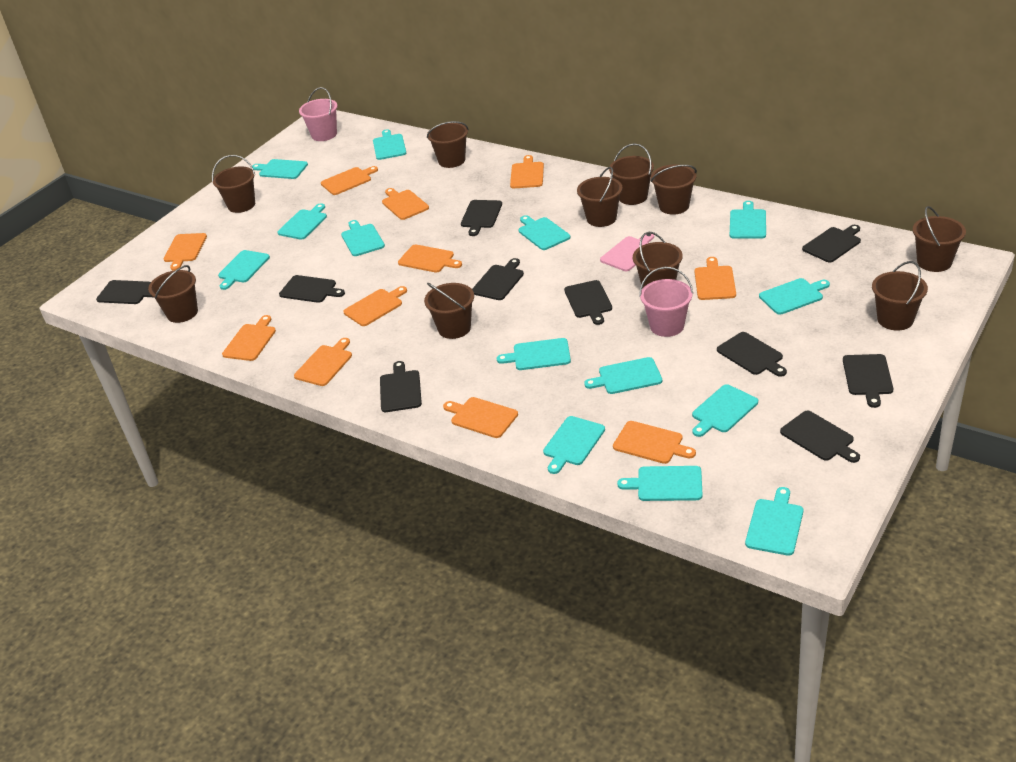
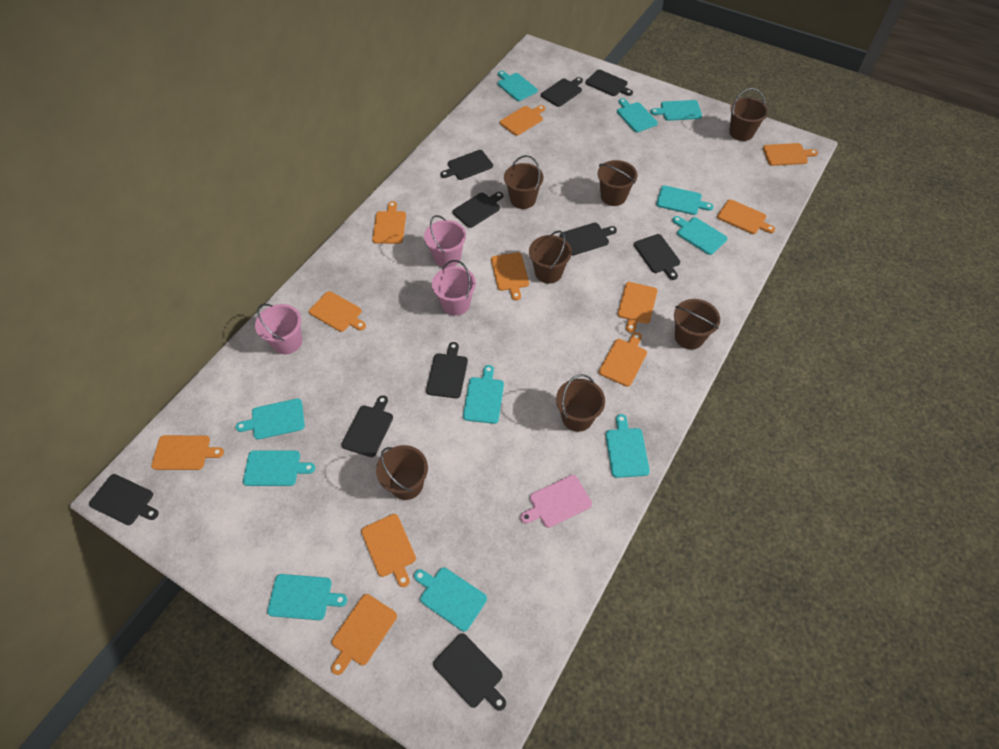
brown bucket: [148,265,198,323] [212,155,255,213] [424,283,474,339] [427,121,469,168] [577,167,623,227] [609,143,654,205] [633,232,683,289] [651,164,697,215] [872,261,928,331] [913,206,966,272] = 10 -> [376,445,428,500] [504,155,543,209] [529,231,572,284] [556,374,605,432] [598,160,637,206] [674,299,720,349] [729,88,769,141] = 7
pink bucket: [299,87,338,141] [639,267,693,337] = 2 -> [255,304,302,354] [424,215,466,268] [432,260,476,316] = 3
turquoise cutting board: [218,250,270,290] [252,159,308,179] [277,203,327,240] [341,220,385,256] [373,129,406,160] [497,338,571,370] [518,215,570,250] [543,416,605,474] [584,357,662,394] [617,466,703,501] [692,384,758,437] [730,201,766,239] [745,487,803,556] [759,278,830,315] = 14 -> [236,399,305,440] [243,451,315,486] [267,574,347,620] [414,567,487,631] [463,365,504,424] [498,71,538,101] [606,414,650,478] [617,98,658,132] [650,100,702,121] [656,185,714,215] [672,216,727,255] = 11

